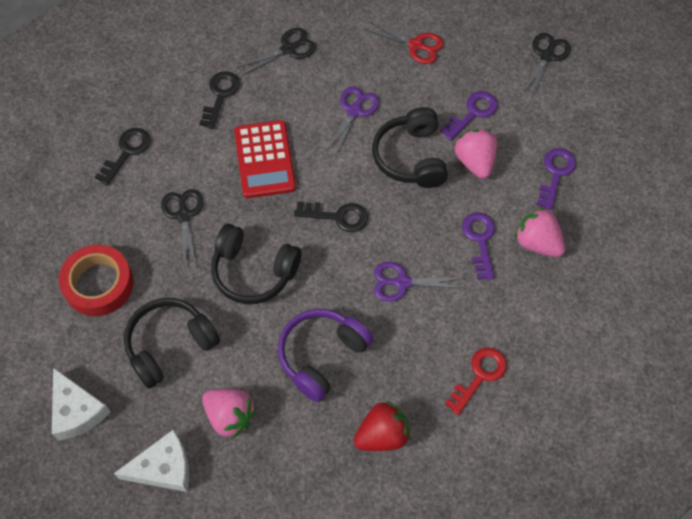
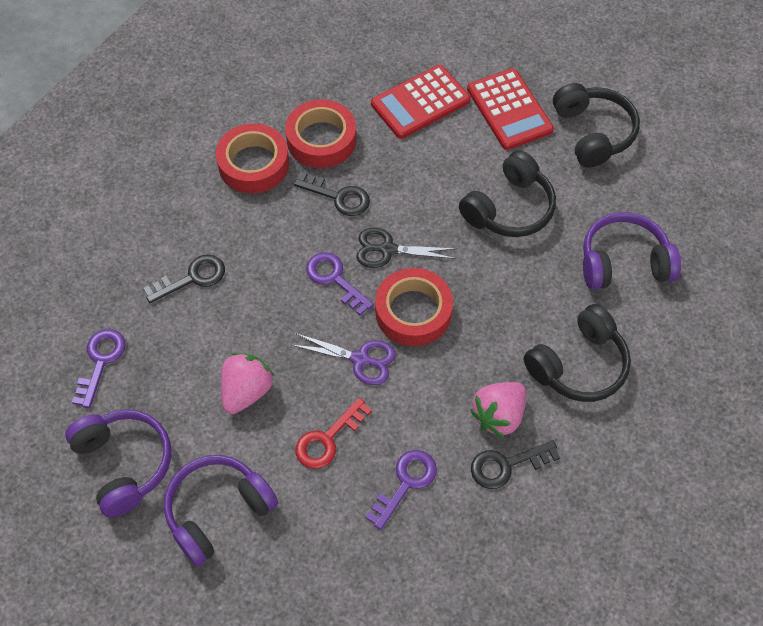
black scissors: [161,189,203,265] [237,28,316,76] [522,33,571,99] = 3 -> [356,228,456,268] = 1
pink strawberry: [202,389,257,439] [455,129,497,179] [515,207,565,257] = 3 -> [221,353,274,414] [470,382,526,438] = 2
purple headphones: [278,309,373,402] = 1 -> [65,409,171,518] [164,455,278,566] [583,212,681,290] = 3
purple scissors: [325,87,379,157] [374,262,466,302] = 2 -> [292,333,396,385] = 1
red calculator: [234,120,296,198] = 1 -> [371,65,470,139] [467,68,554,150] = 2
red scissors: [364,21,444,64] = 1 -> none = 0
red strawberry: [354,401,411,451] = 1 -> none = 0
red tape: [59,245,133,316] = 1 -> [216,124,289,193] [285,99,356,168] [375,268,453,346] = 3
white cheese: [52,367,111,441] [114,429,189,492] = 2 -> none = 0

